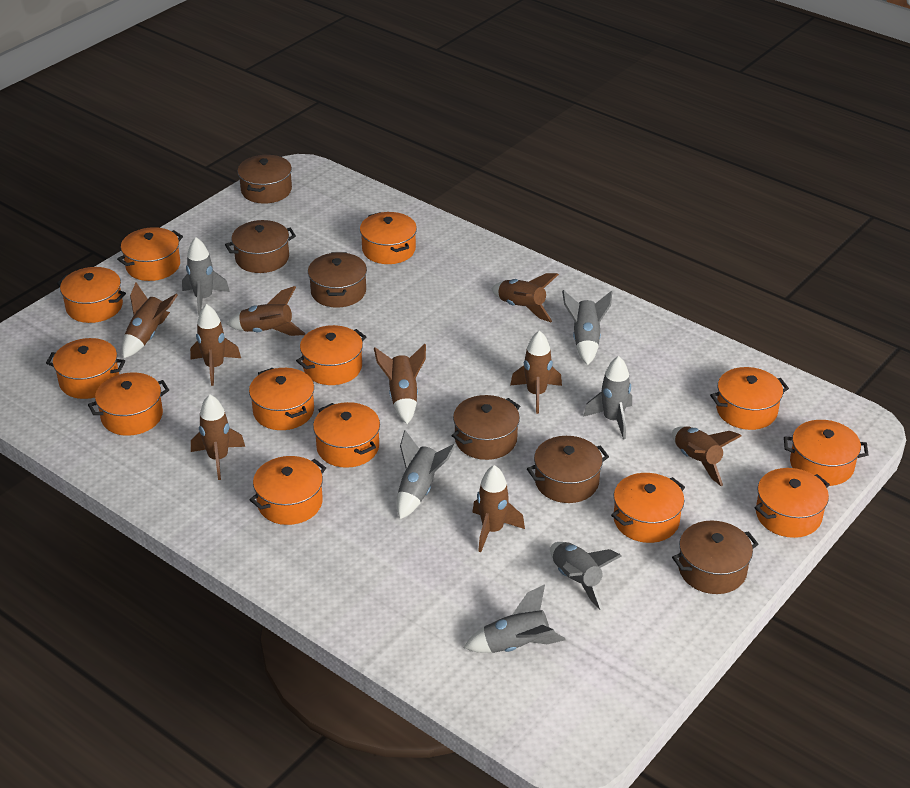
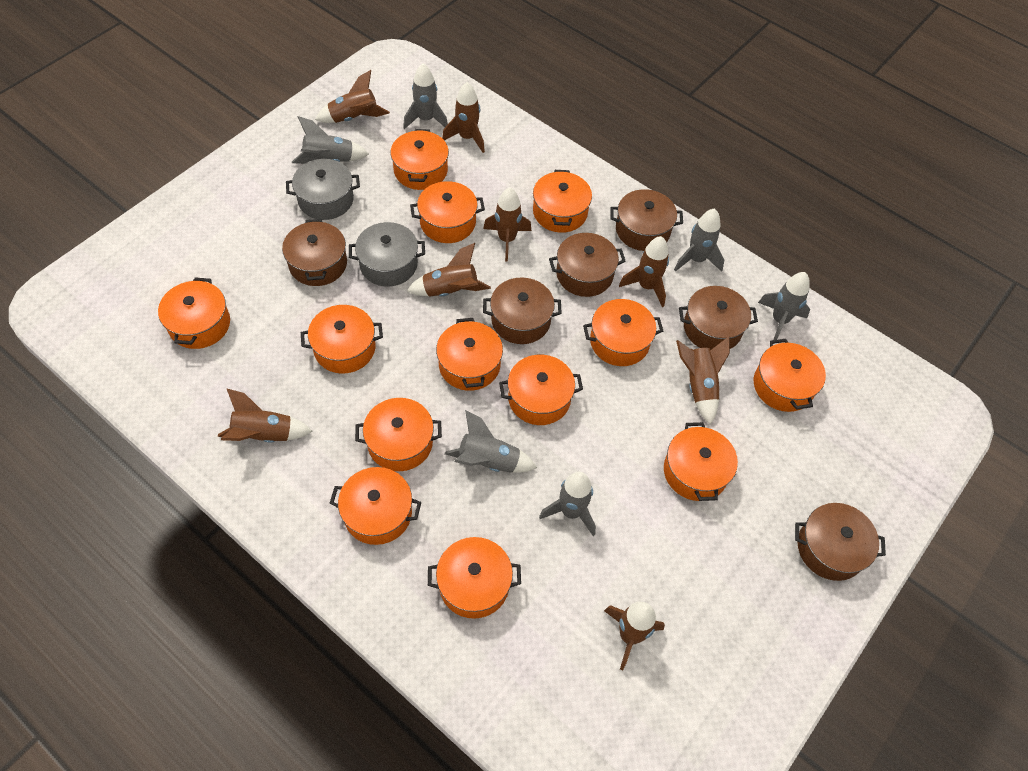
brown rocket: [122,283,178,358] [190,304,241,386] [191,394,245,480] [227,286,306,336] [374,344,426,424] [472,465,525,552] [491,273,559,322] [510,330,562,414] [672,426,742,486] = 9 -> [218,388,312,443] [315,70,390,123] [407,243,491,296] [442,82,485,153] [483,187,531,262] [604,602,665,670] [619,236,669,307] [676,337,730,425] = 8
grey pot: none = 0 -> [286,159,360,220] [349,222,425,287] = 2

